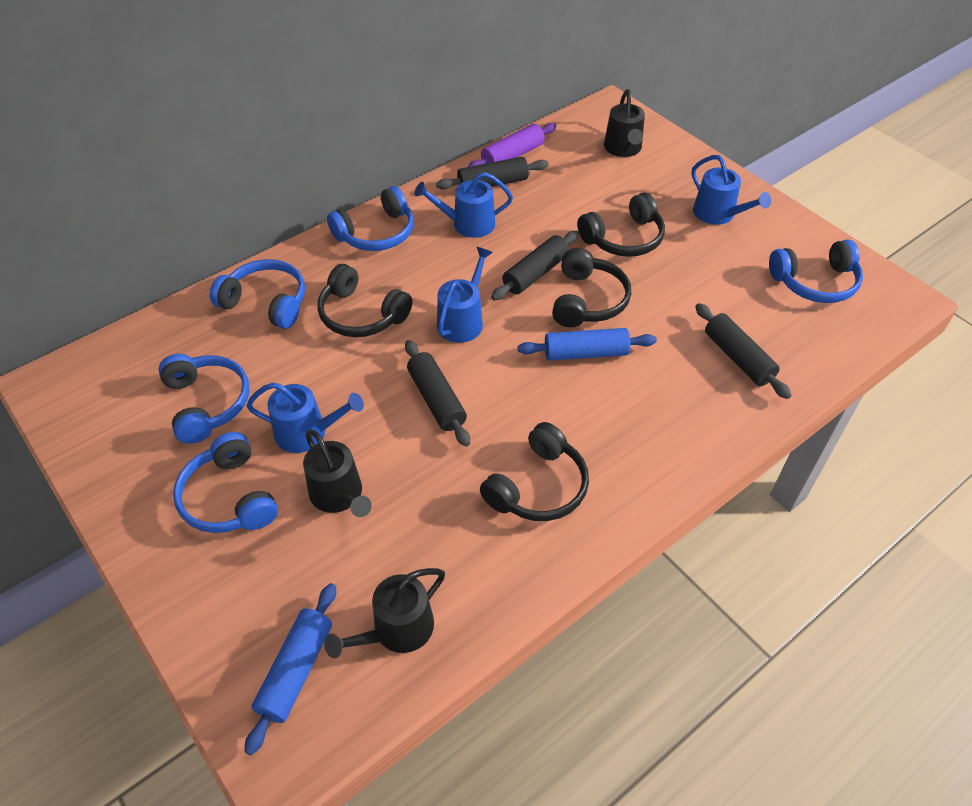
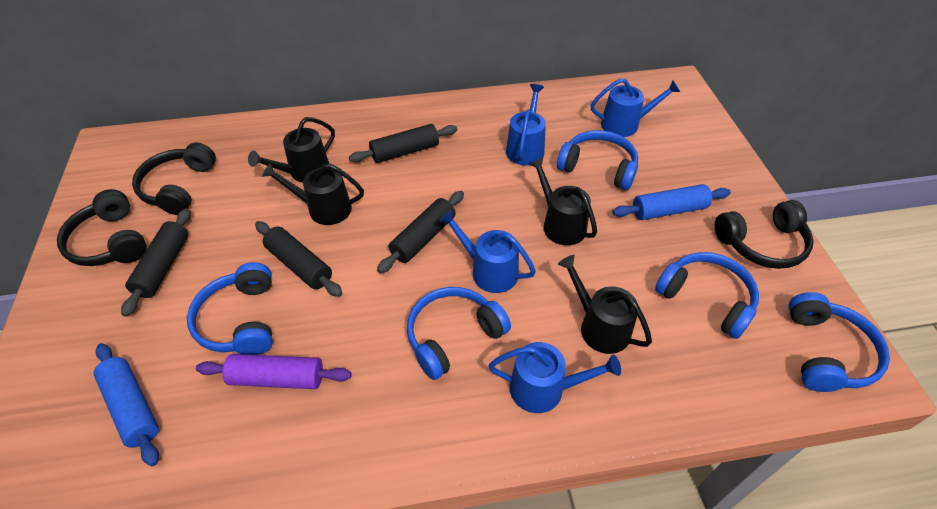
black headphones: [318,264,412,337] [480,422,589,521] [552,248,631,327] [577,192,665,257] = 4 -> [57,189,147,266] [132,143,216,215] [715,200,814,269] = 3
black watering can: [303,430,372,517] [324,568,445,658] [604,89,645,157] = 3 -> [248,117,335,182] [262,163,364,225] [529,157,597,245] [558,255,652,354] = 4

